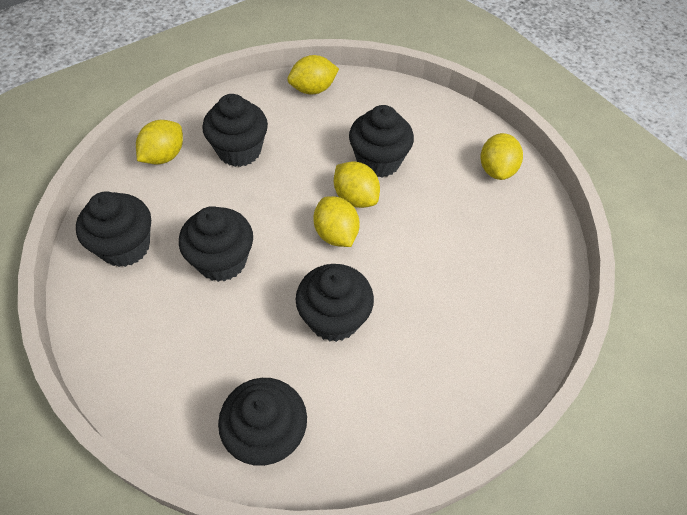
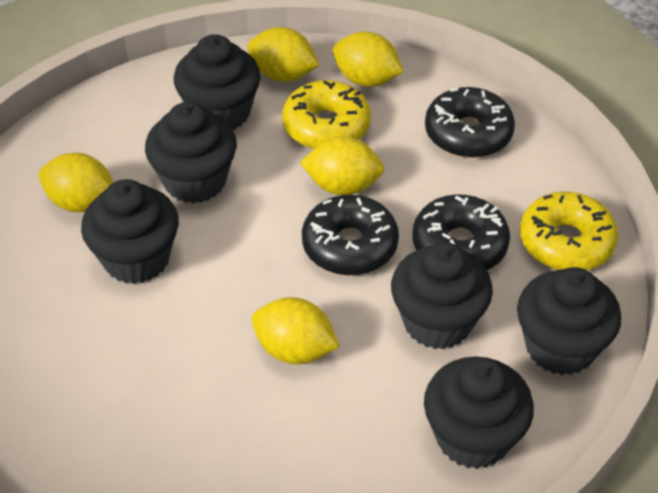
black donut: none = 0 -> [302,195,399,275] [413,194,510,270] [425,87,515,158] = 3
yellow donut: none = 0 -> [282,80,371,149] [520,192,618,270] = 2

